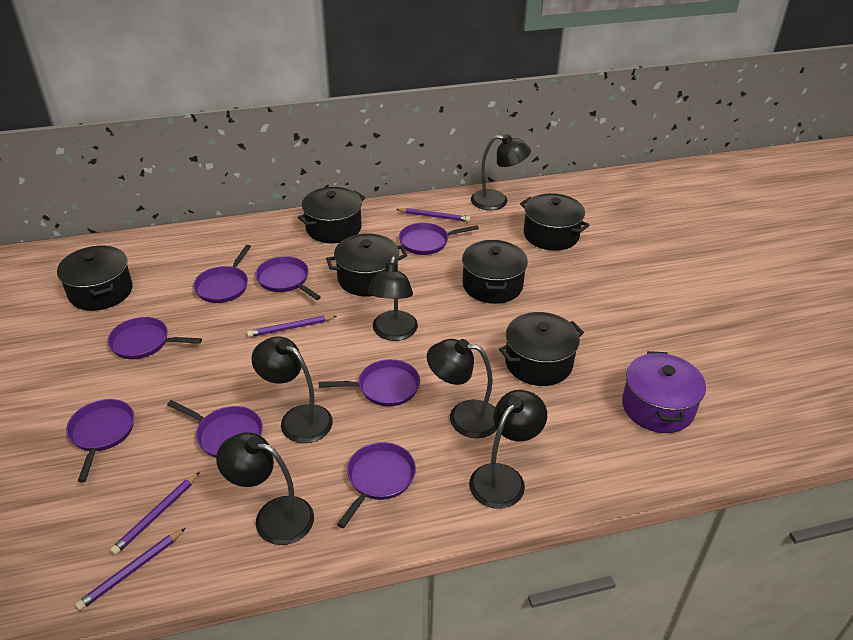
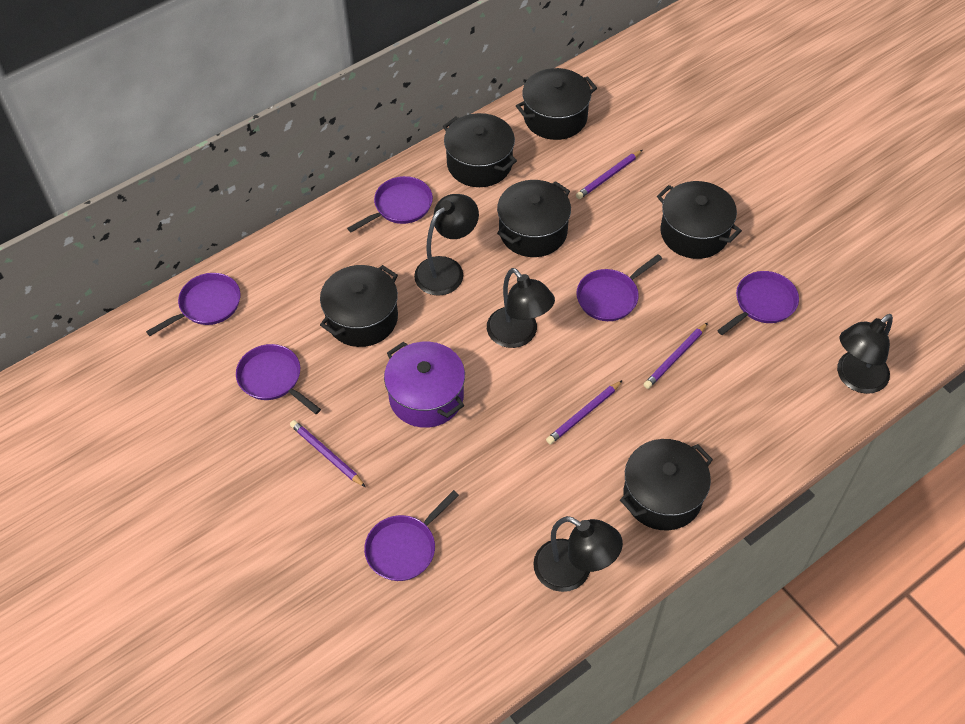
black lamp: [216,432,314,545] [251,336,333,443] [367,256,418,341] [427,339,497,438] [469,390,547,509] [471,134,531,210] = 6 -> [414,194,479,296] [487,268,555,348] [533,516,623,592] [837,314,893,394] = 4
purple pan: [66,399,135,482] [107,317,202,359] [167,400,263,458] [193,245,251,303] [255,256,321,300] [319,359,420,406] [337,442,416,528] [399,223,479,255] = 8 -> [146,273,240,336] [236,344,321,414] [347,176,433,232] [364,490,459,581] [576,254,662,321] [717,271,799,335] = 6

